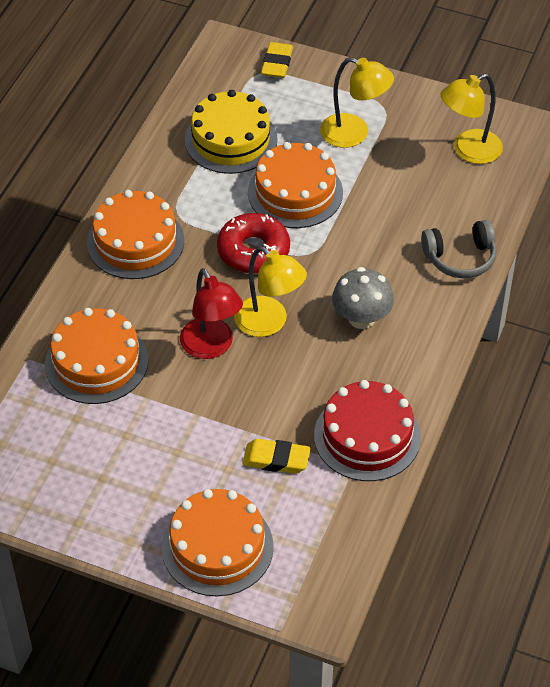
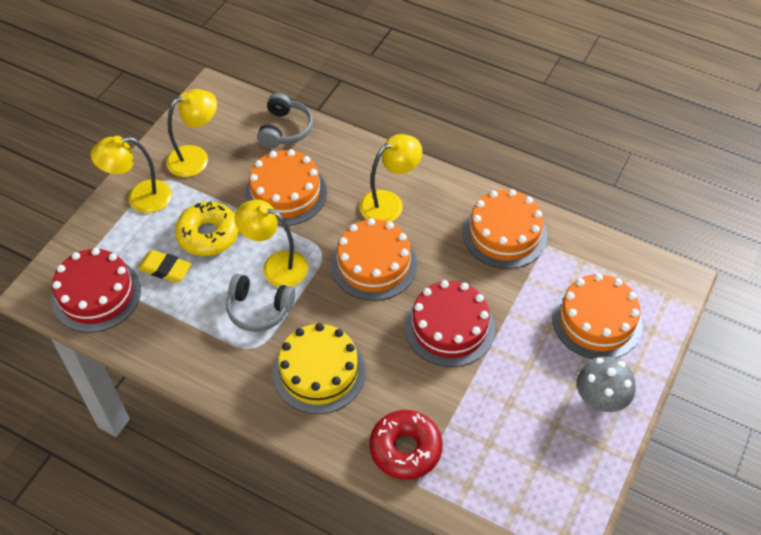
grey headphones: [421,220,496,278] = 1 -> [226,274,295,332] [257,93,313,148] = 2
red cake: [314,380,421,481] = 1 -> [51,248,141,333] [405,280,495,367] = 2
red lamp: [180,268,243,359] = 1 -> none = 0
yellow donut: none = 0 -> [175,201,239,256] = 1
yellow eraser: [242,439,311,474] [261,42,293,78] = 2 -> [137,250,191,283] = 1
yellow lamp: [234,246,307,337] [320,57,394,148] [441,74,503,164] = 3 -> [91,136,172,213] [166,89,217,177] [235,200,308,287] [360,134,422,222] = 4

